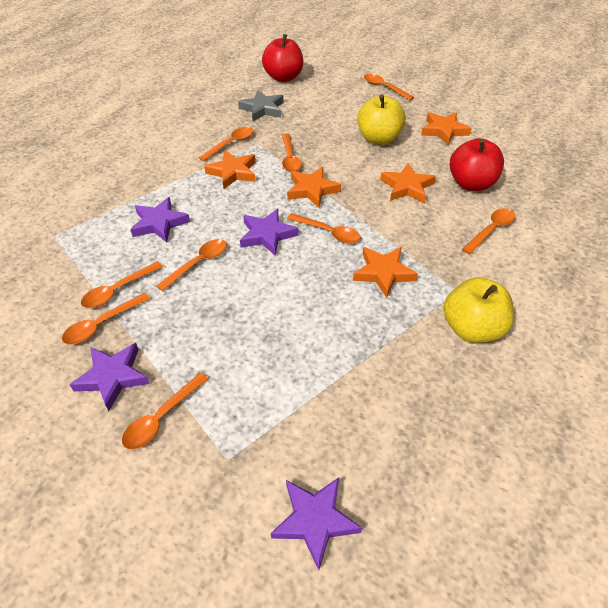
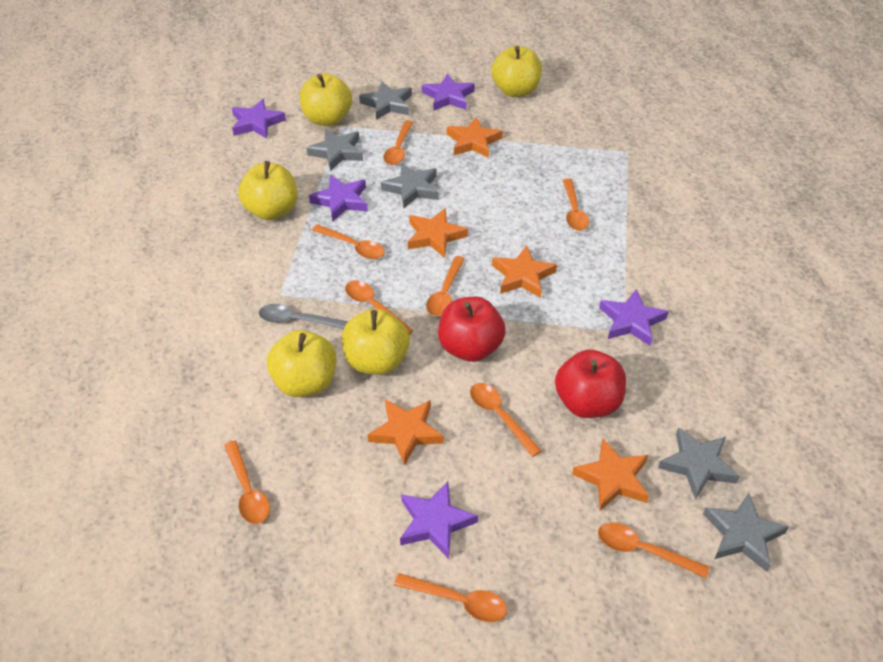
grey spoon: none = 0 -> [259,304,349,329] = 1
grey star: [238,90,283,121] = 1 -> [306,129,363,171] [359,81,412,120] [381,163,438,208] [658,427,740,500] [703,493,789,572] = 5
purple star: [70,343,150,411] [130,197,190,243] [240,209,298,256] [271,477,362,570] = 4 -> [232,99,286,139] [309,175,368,222] [400,481,478,559] [422,74,475,111] [599,289,669,346] = 5
yellow apple: [357,95,406,145] [443,277,514,343] = 2 -> [238,161,298,220] [267,330,336,397] [300,73,352,126] [342,309,410,375] [491,46,542,97] = 5

